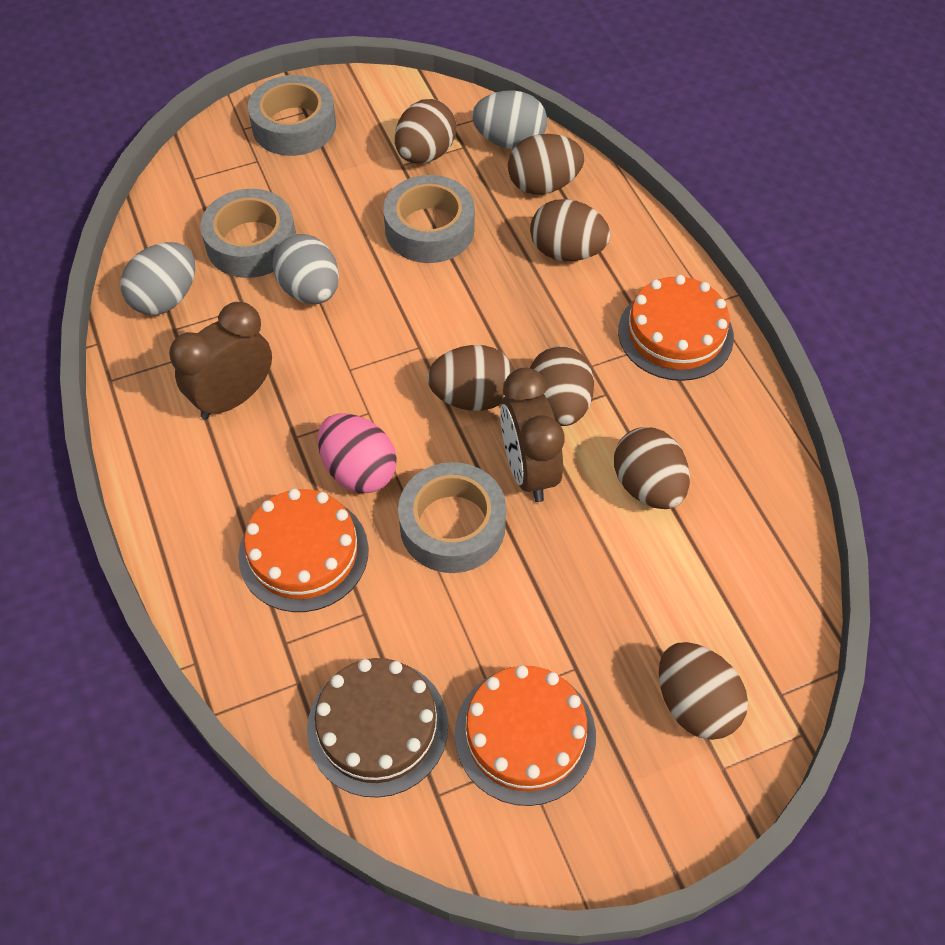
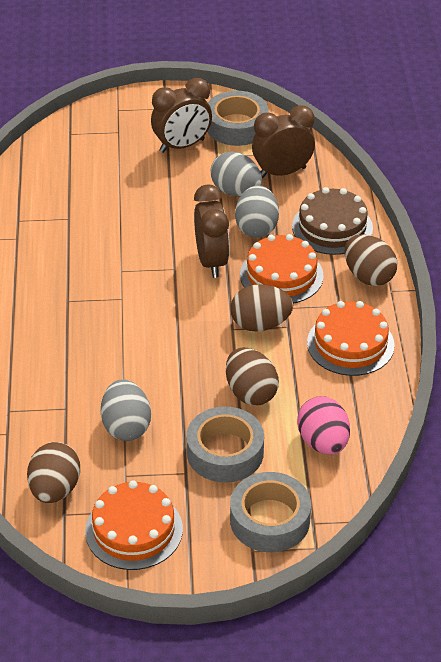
brown clock: [169,302,272,419] [500,368,565,502] = 2 -> [151,78,212,153] [194,185,230,278] [252,105,315,178] = 3
brown egg: [395,99,456,164] [427,345,514,411] [508,134,585,194] [530,199,610,261] [530,346,594,426] [614,427,690,509] [659,642,748,740] = 7 -> [27,442,80,503] [226,348,279,405] [230,284,293,332] [345,234,397,286] = 4
grey tape: [200,189,296,278] [248,75,336,156] [383,175,475,263] [398,462,506,573] = 4 -> [186,407,264,483] [207,91,268,146] [230,472,311,552] = 3

